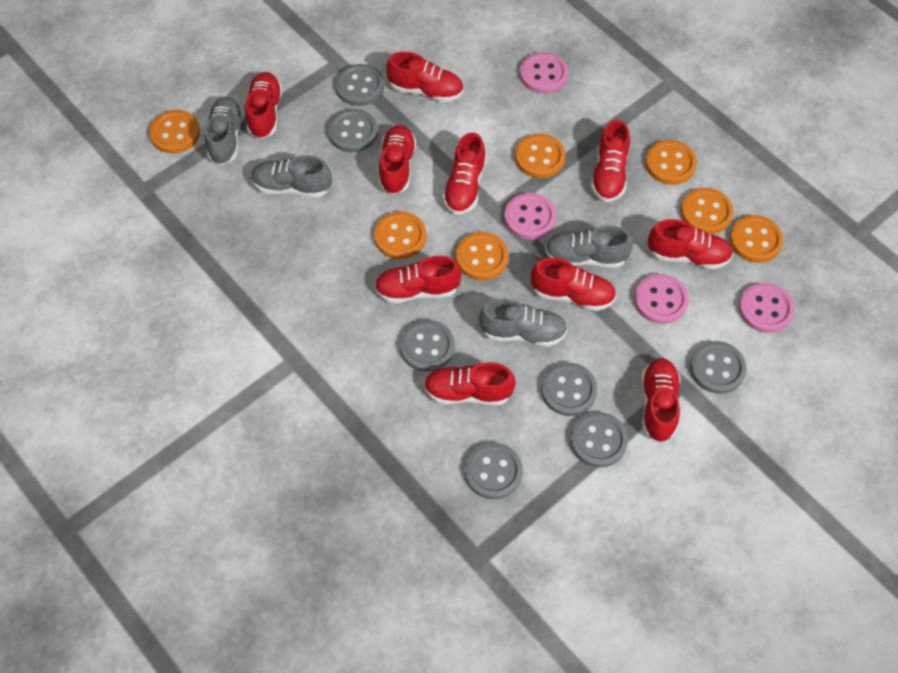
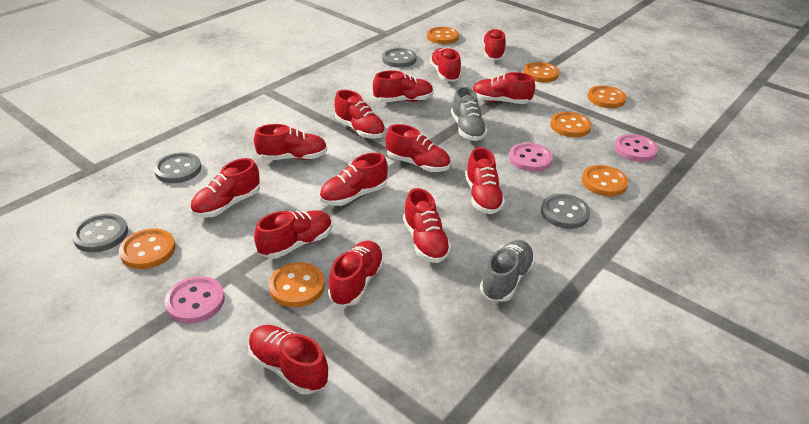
grey button: [328,109,378,152] [335,64,384,106] [400,320,455,372] [465,442,523,499] [541,363,598,416] [570,412,628,467] [690,341,747,394] = 7 -> [72,213,128,252] [154,152,201,183] [382,48,416,68] [541,194,590,229] = 4
grey shoe: [205,97,244,165] [251,155,332,198] [479,299,567,347] [545,225,633,268] = 4 -> [451,87,487,141] [480,240,535,302] = 2
pink button: [504,193,556,240] [520,52,568,94] [634,274,689,324] [739,283,795,333] = 4 -> [164,276,225,324] [509,143,553,172] [614,134,659,162] = 3
red shoe: [245,72,282,139] [374,256,462,304] [379,125,416,195] [386,52,463,102] [424,362,516,405] [443,132,486,215] [531,257,616,311] [591,120,630,202] [641,358,680,442] [648,219,733,270] = 10 -> [190,158,260,218] [248,325,328,394] [254,124,327,160] [254,210,332,258] [319,153,388,206] [328,241,384,306] [334,90,385,138] [373,70,434,102] [385,124,450,172] [403,188,451,263] [430,48,461,82] [465,147,505,214] [472,72,535,104] [482,29,506,60] = 14

